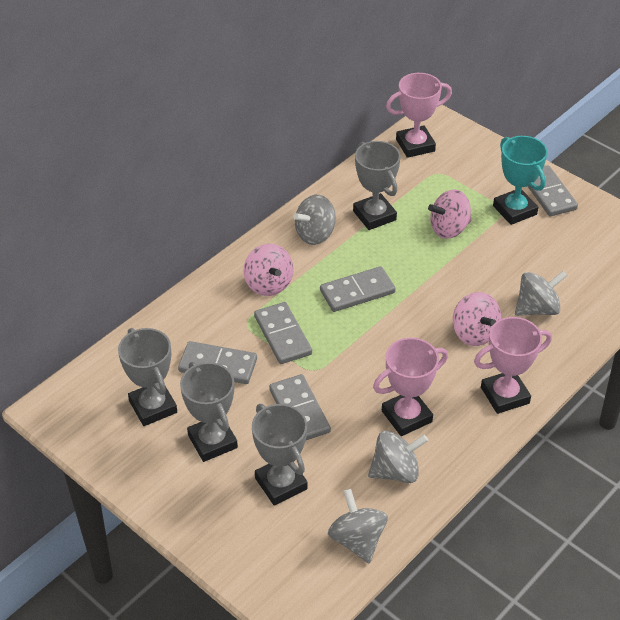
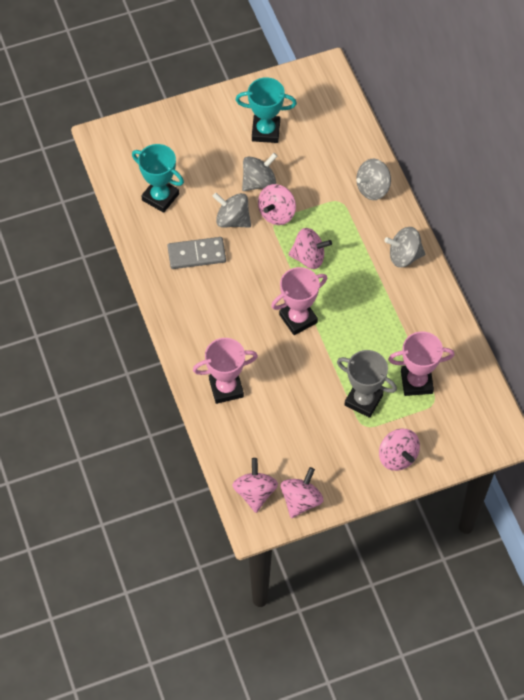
grey domino: [178,341,257,384] [254,302,312,364] [269,374,331,440] [320,266,396,312] [527,165,578,216] = 5 -> [167,237,226,269] = 1
grey trophy: [118,328,177,426] [180,362,238,462] [252,404,308,505] [353,141,401,230] = 4 -> [337,350,397,418] = 1
pink spinning top: [243,244,293,296] [428,189,471,239] [453,292,501,346] = 3 -> [232,458,278,513] [258,184,296,225] [281,467,323,518] [288,228,332,269] [379,428,420,471] = 5
turquoise trophy: [493,136,548,225] = 1 -> [132,144,184,213] [236,77,297,143] = 2

